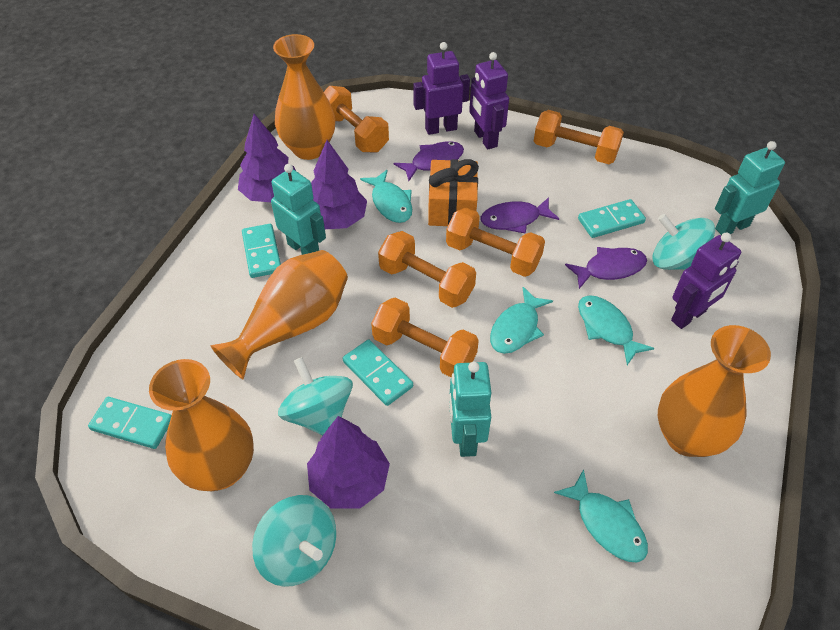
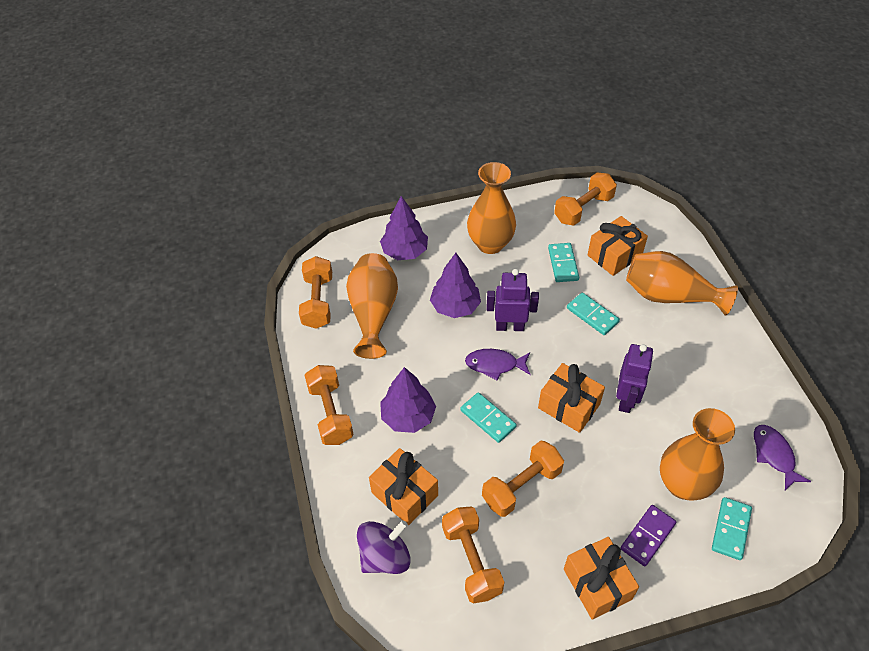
orange gift: [428,159,479,226] = 1 -> [369,448,438,525] [538,363,605,433] [564,537,639,619] [588,216,648,276] = 4
purple domino: none = 0 -> [621,505,676,566] = 1
purple fish: [394,141,464,181] [481,197,559,234] [565,247,647,289] = 3 -> [465,349,530,380] [754,425,811,490] = 2
purple robot: [413,42,470,135] [469,52,509,149] [671,233,741,329] = 3 -> [487,269,539,331] [616,344,653,413] = 2
purple spinning top: none = 0 -> [357,520,411,574] = 1
turquoise fish: [360,170,412,223] [490,287,553,354] [554,469,648,562] [578,295,654,365] = 4 -> none = 0
turquoise robot: [271,164,326,255] [449,362,491,457] [715,141,785,235] = 3 -> none = 0
turquoise spinning top: [252,495,336,587] [278,357,353,435] [652,214,715,270] = 3 -> none = 0

